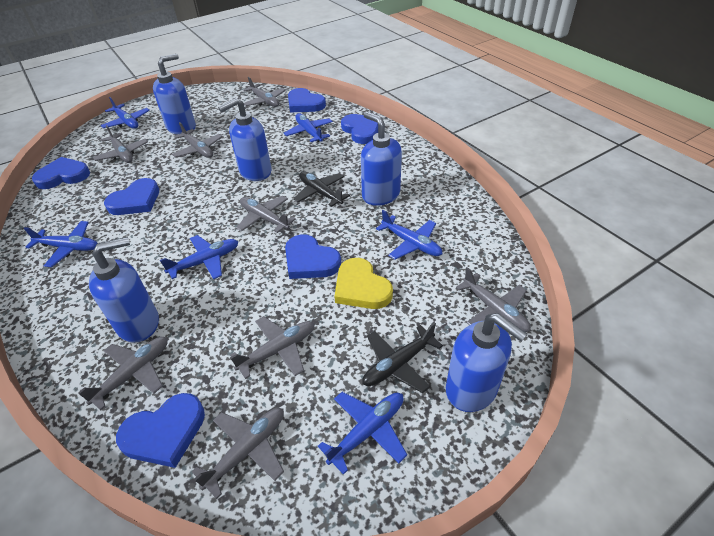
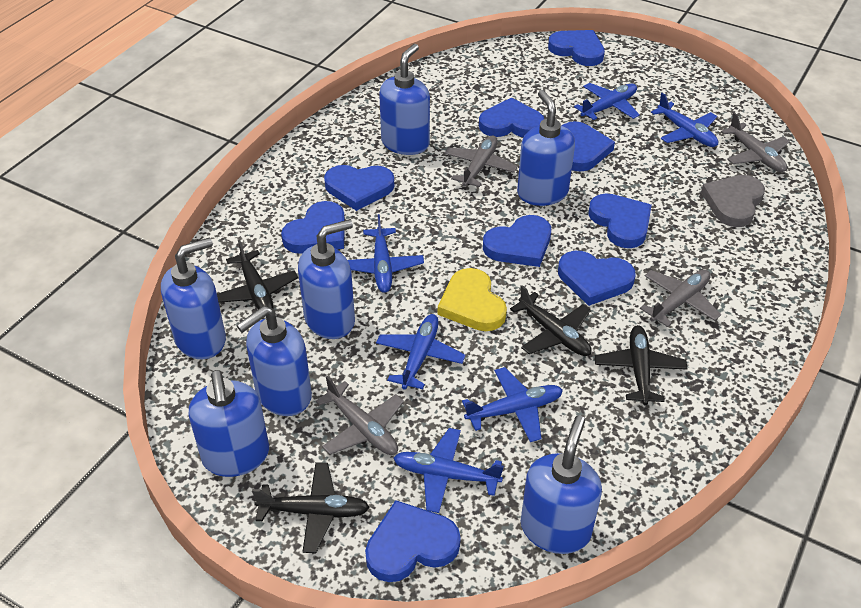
black plane: [293,171,350,207] [362,322,443,393] = 2 -> [217,240,298,309] [252,462,370,553] [510,285,592,356] [595,325,688,406] = 4
blue heart: [32,157,90,189] [104,178,159,215] [116,393,205,468] [285,234,341,279] [288,88,326,113] [341,114,378,144] = 6 -> [281,201,345,254] [324,165,394,211] [365,500,461,582] [479,98,544,137] [483,215,551,267] [548,30,605,66] [558,251,636,306] [562,121,615,172] [588,194,652,248] = 9
blue soap dispenser: [89,237,159,343] [153,54,196,135] [218,98,271,181] [361,112,402,206] [446,313,527,412] = 5 -> [161,238,226,359] [189,370,269,477] [236,306,312,416] [298,219,355,339] [379,44,430,155] [517,90,575,206] [521,415,602,554] = 7
grey heart: none = 0 -> [701,175,765,227] = 1
grey plane: [78,337,168,410] [93,125,148,163] [172,122,223,158] [192,408,284,499] [230,316,315,379] [236,196,296,233] [243,77,286,107] [456,267,531,332] = 8 -> [316,376,404,455] [444,135,517,187] [640,270,721,327] [721,112,790,172] = 4

